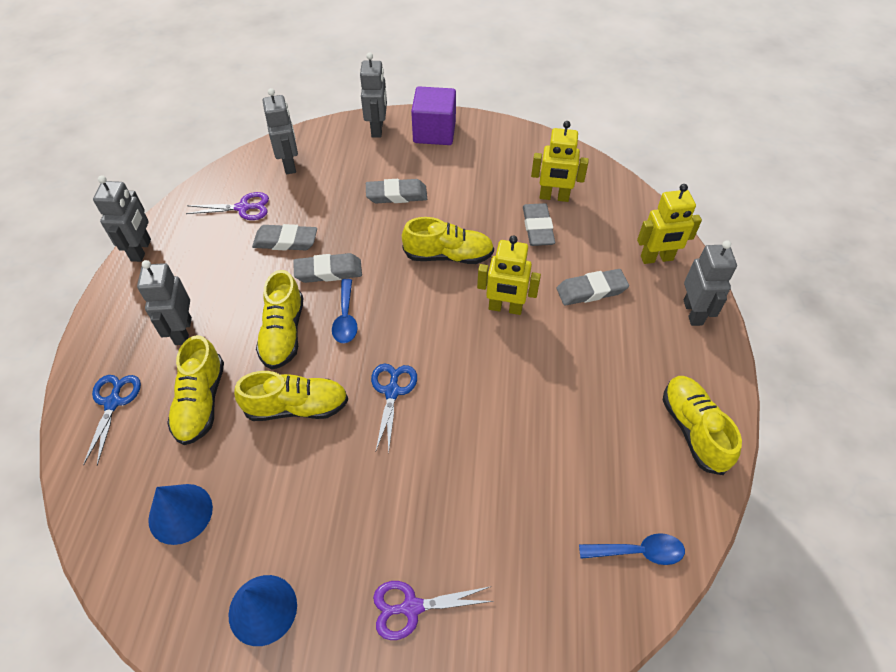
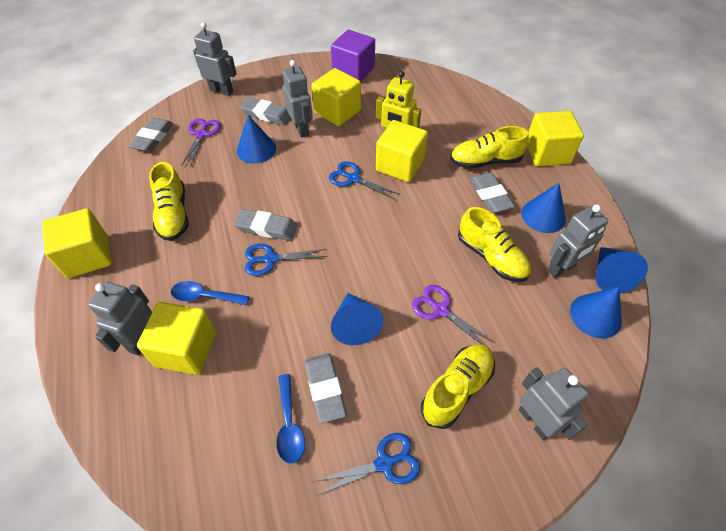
blue cone: [148,484,213,545] [228,575,297,646] = 2 -> [237,115,276,164] [331,293,383,345] [522,183,566,233] [570,287,622,338] [596,247,648,293] = 5
blue scissors: [83,375,141,466] [371,364,417,453] = 2 -> [245,244,327,276] [313,433,420,495] [329,161,399,199] = 3
yellow cube: none = 0 -> [42,208,112,278] [137,302,216,375] [311,68,361,126] [376,120,428,182] [527,111,584,166] = 5
yellow robot: [477,235,541,315] [531,121,589,202] [637,184,702,264] = 3 -> [376,71,421,131] = 1
yellow shoe: [167,335,224,445] [234,371,348,421] [256,270,303,370] [402,217,494,264] [663,376,742,475] = 5 -> [149,162,189,241] [421,344,495,429] [450,126,529,169] [458,207,531,282] = 4

